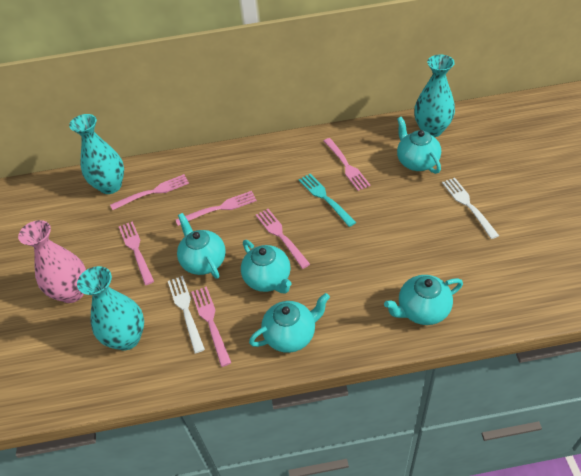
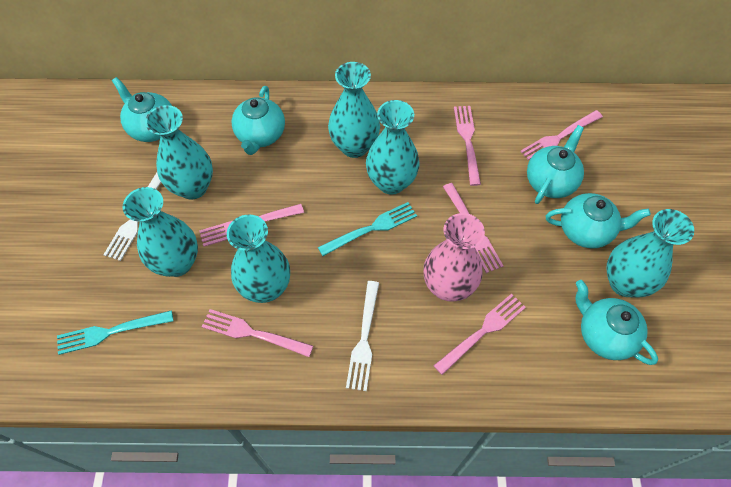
turquoise fork: [299,174,356,227] = 1 -> [57,310,173,355] [318,202,417,256] = 2
turquoise vase: [69,114,124,194] [77,266,144,350] [414,55,455,137] = 3 -> [123,187,198,277] [145,105,213,200] [227,214,290,303] [328,62,380,158] [366,100,420,195] [606,209,694,298] = 6

